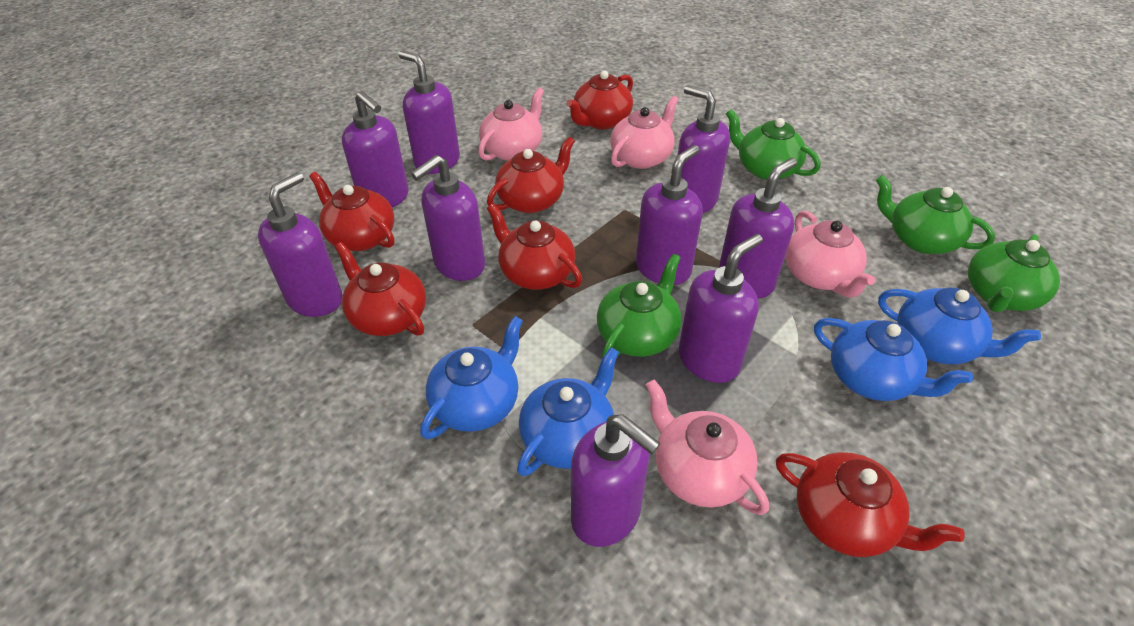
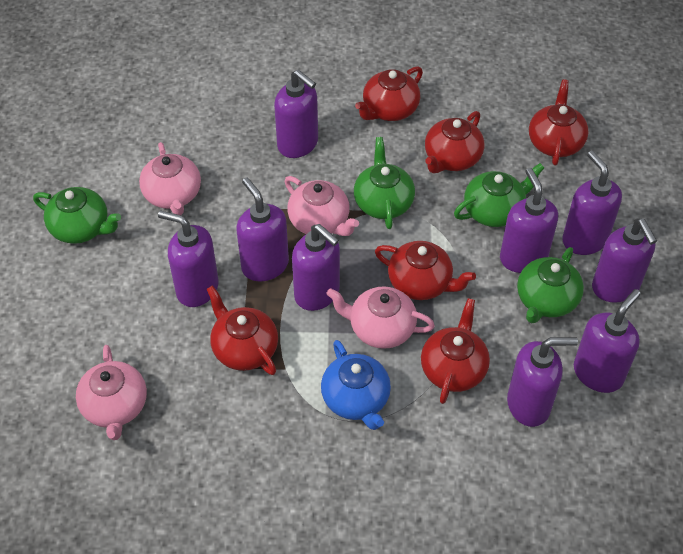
blue teapot: [420,316,523,439] [517,347,619,476] [814,318,973,401] [878,287,1041,364] = 4 -> [321,340,391,430] = 1

